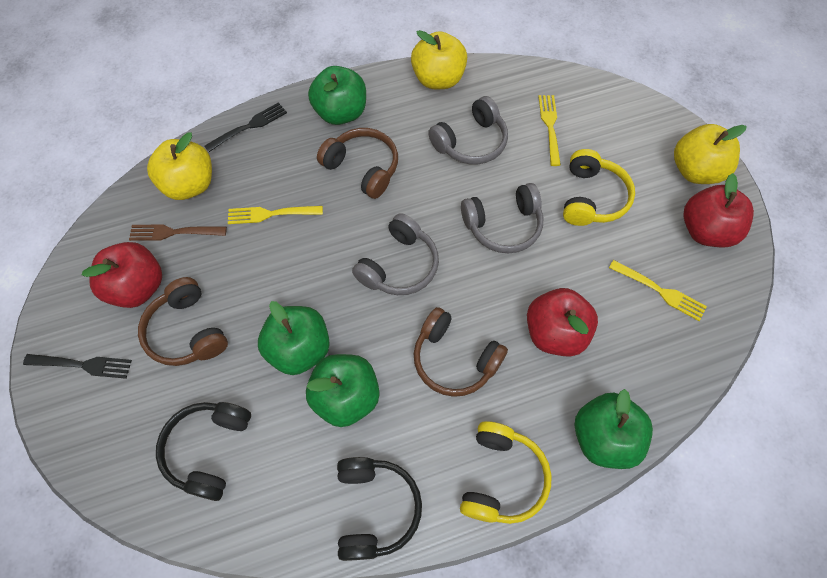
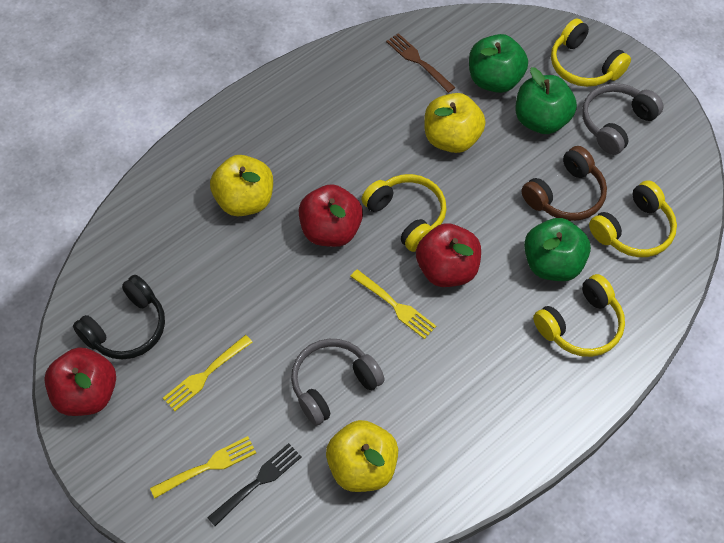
black fork: [23,354,132,379] [204,102,287,152] = 2 -> [207,443,302,526] = 1
black headphones: [156,402,251,501] [337,457,422,561] = 2 -> [73,275,165,359] = 1
brown headphones: [138,277,228,366] [317,128,398,199] [414,307,508,397] = 3 -> [521,146,607,221] = 1
green apple: [258,301,330,375] [306,354,380,427] [308,66,366,125] [575,389,653,469] = 4 -> [469,34,528,93] [516,67,577,134] [524,218,591,281] = 3
grey headphones: [352,213,439,295] [428,96,508,165] [461,183,543,253] = 3 -> [291,339,385,426] [582,83,664,155] = 2
yellow headphones: [460,421,552,524] [563,149,635,226] = 2 -> [361,174,447,252] [533,274,625,357] [551,19,631,87] [589,180,677,257] = 4

